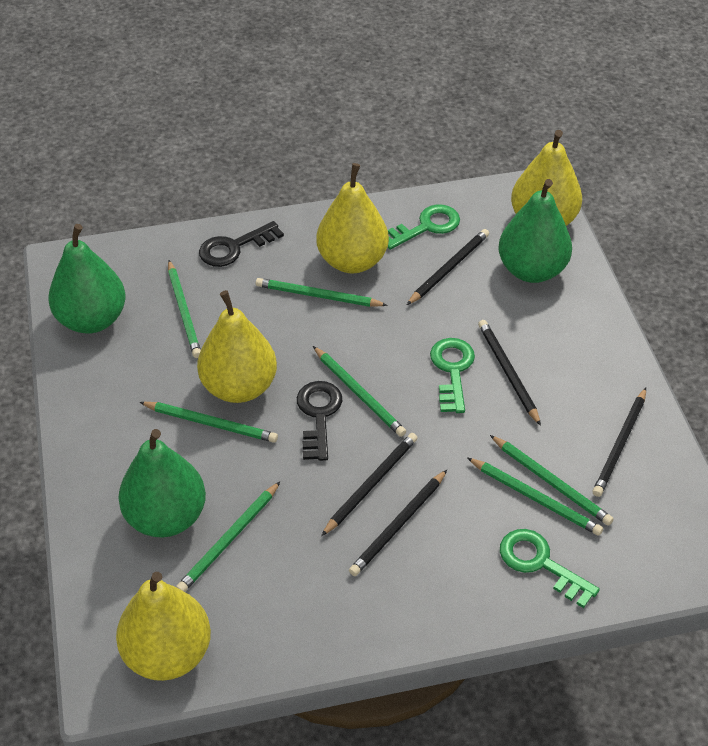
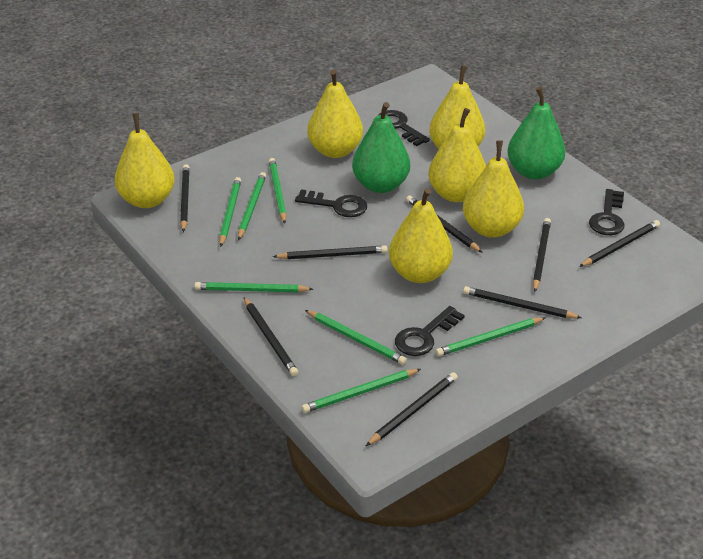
black key: [199,221,284,267] [297,381,342,461] = 2 -> [295,189,367,217] [378,110,430,146] [395,306,465,356] [589,189,625,235] = 4
black pencil: [321,433,418,536] [349,470,447,576] [407,229,489,305] [478,320,541,426] [593,388,646,497] = 5 -> [180,164,190,232] [244,297,298,376] [273,245,388,259] [366,372,458,446] [406,195,483,253] [463,286,582,319] [533,218,551,292] [579,220,660,267] = 8
green key: [388,204,460,250] [430,338,475,413] [500,529,600,608] = 3 -> none = 0
green pear: [49,224,126,334] [119,429,206,537] [499,179,572,283] = 3 -> [352,102,410,193] [507,87,565,179] = 2
yellow pear: [116,572,211,681] [197,290,277,403] [316,163,389,273] [511,130,582,226] = 4 -> [115,113,175,208] [307,70,363,158] [389,188,453,283] [428,108,486,202] [429,65,485,149] [463,140,524,238] = 6

